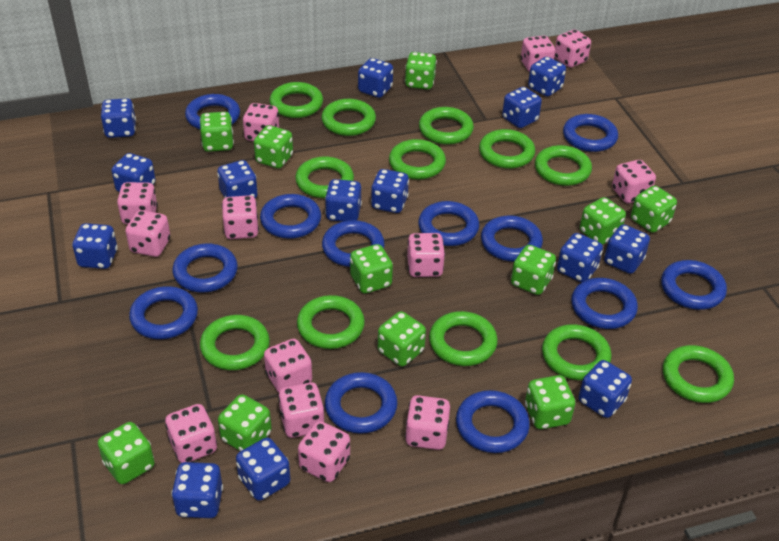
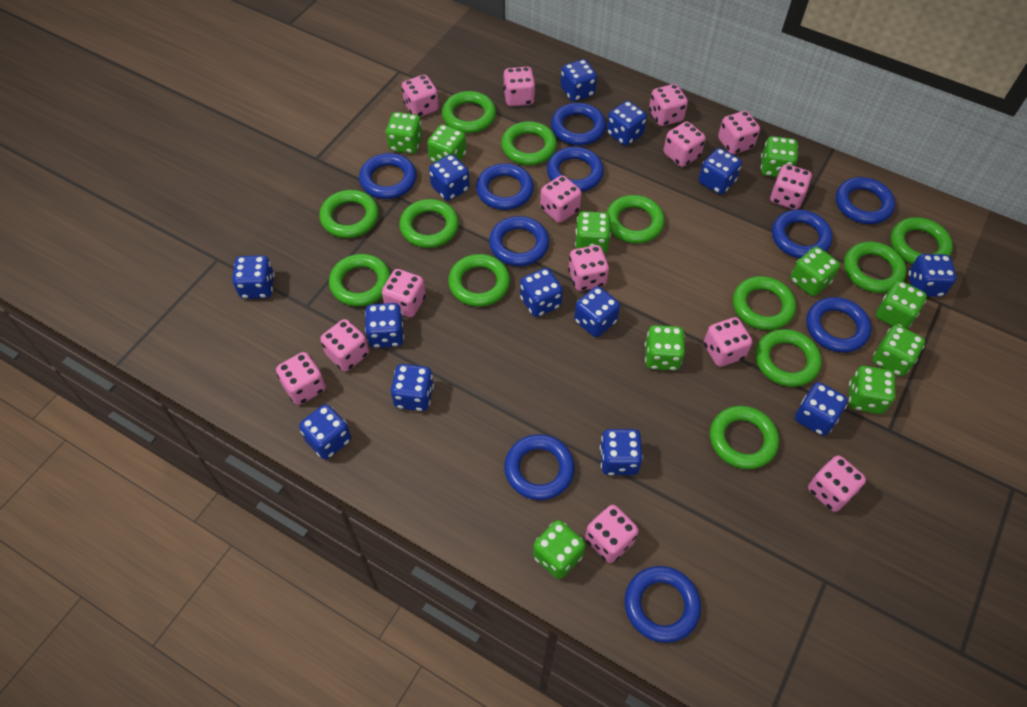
blue dice: [72,223,118,269] [101,98,136,138] [111,153,156,192] [171,462,223,518] [217,160,258,198] [236,438,290,501] [325,179,362,222] [358,58,393,98] [371,169,409,213] [502,87,542,128] [528,57,566,97] [557,233,603,282] [579,360,632,418] [604,224,650,274] = 14 -> [232,255,275,299] [299,404,351,459] [365,303,404,348] [391,364,434,411] [429,154,470,201] [520,268,563,317] [560,59,597,102] [574,286,620,337] [600,429,643,475] [607,101,647,146] [699,148,742,194] [795,382,848,436] [908,254,957,297] = 13
blue ring: [129,286,198,339] [172,244,238,293] [185,94,240,129] [260,194,321,239] [322,220,385,267] [325,372,398,434] [418,201,479,246] [456,390,530,453] [481,215,543,262] [563,114,618,152] [571,278,638,329] [661,260,727,310] = 12 -> [359,153,416,199] [476,163,534,210] [489,216,549,266] [504,434,575,500] [547,147,604,192] [551,103,606,145] [625,566,701,643] [772,209,833,258] [806,297,871,353] [836,177,895,224] = 10
green dice: [98,422,155,484] [200,112,234,152] [218,394,272,451] [254,125,293,168] [350,244,393,294] [378,311,426,366] [405,52,437,90] [511,245,556,295] [525,375,575,429] [580,197,626,245] [631,186,677,233] = 11 -> [386,112,422,154] [427,124,466,163] [533,520,585,579] [575,211,611,254] [645,325,685,370] [761,136,798,177] [790,247,840,296] [849,366,896,414] [873,325,925,376] [876,280,927,329] = 10
pink dice: [117,182,158,224] [125,210,170,257] [165,404,217,463] [222,195,259,239] [243,103,279,141] [264,339,312,393] [278,383,325,438] [298,421,350,482] [405,395,450,450] [407,233,445,277] [521,36,555,72] [554,29,591,68] [612,160,656,203] = 13 -> [276,352,326,405] [320,319,369,371] [382,269,426,317] [402,75,439,117] [503,67,536,106] [540,175,582,223] [568,245,609,291] [585,505,639,563] [649,84,688,126] [663,121,706,167] [704,317,752,367] [718,111,760,154] [770,164,812,210] [808,455,866,512] = 14

